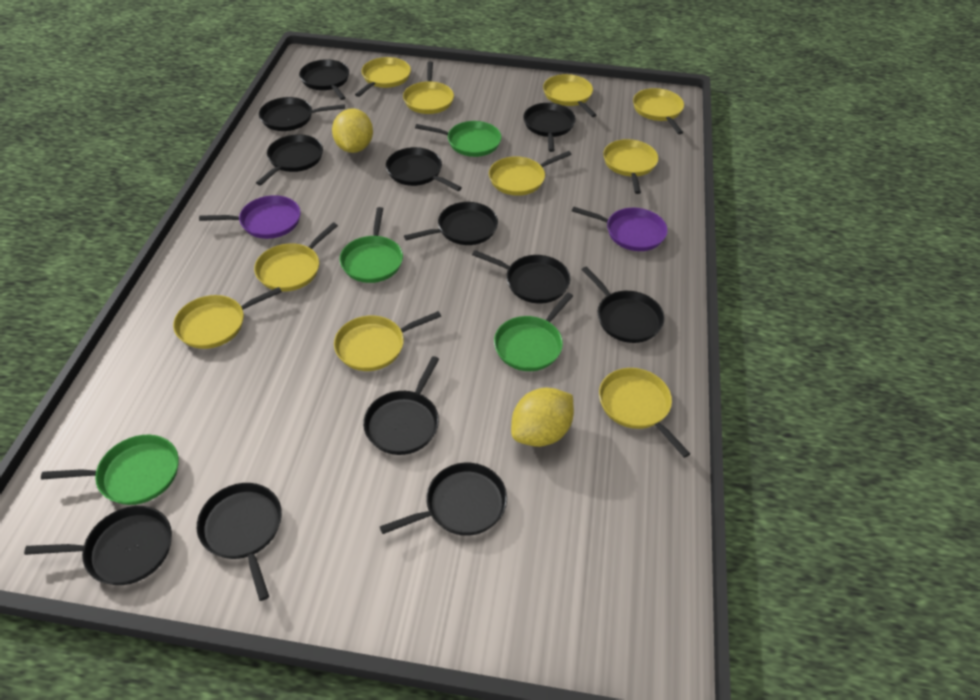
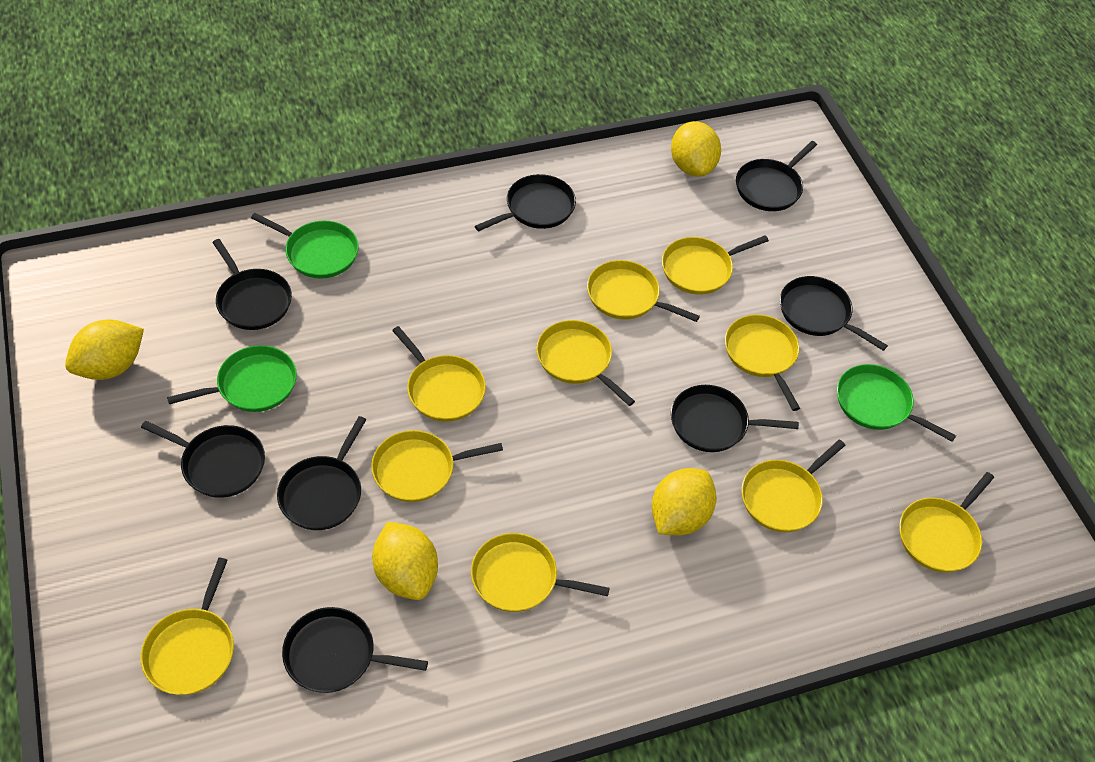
black pan: [24,506,172,585] [197,483,282,601] [256,134,323,186] [259,97,345,131] [299,59,349,100] [363,356,439,455] [380,463,507,536] [386,147,462,191] [404,202,498,245] [472,250,571,304] [523,103,576,152] [581,266,665,343] = 12 -> [141,421,265,498] [212,239,292,330] [277,416,366,530] [282,607,428,693] [475,174,576,232] [671,385,799,452] [736,141,817,211] [780,276,888,351] = 8
green pan: [41,435,179,505] [339,207,403,283] [415,121,502,157] [494,293,573,371] = 4 -> [167,345,297,412] [251,213,359,279] [837,364,956,442] = 3
purple pan: [199,195,301,239] [572,206,668,251] = 2 -> none = 0
yellow lemon: [332,108,373,153] [511,387,574,447] = 2 -> [65,319,144,380] [372,522,438,600] [652,468,717,535] [671,121,721,176] = 4

